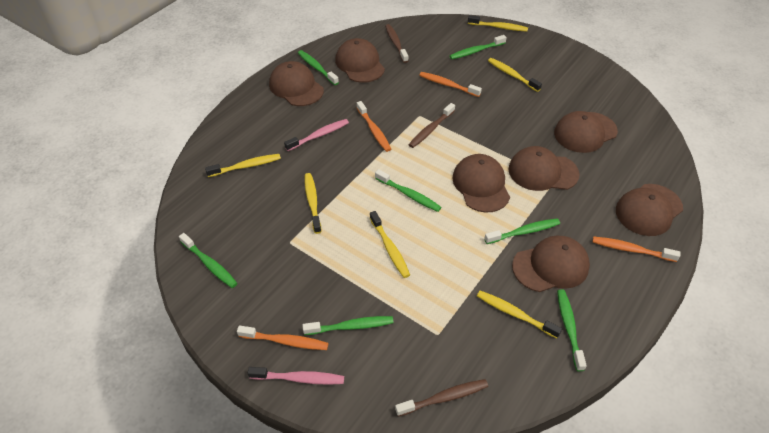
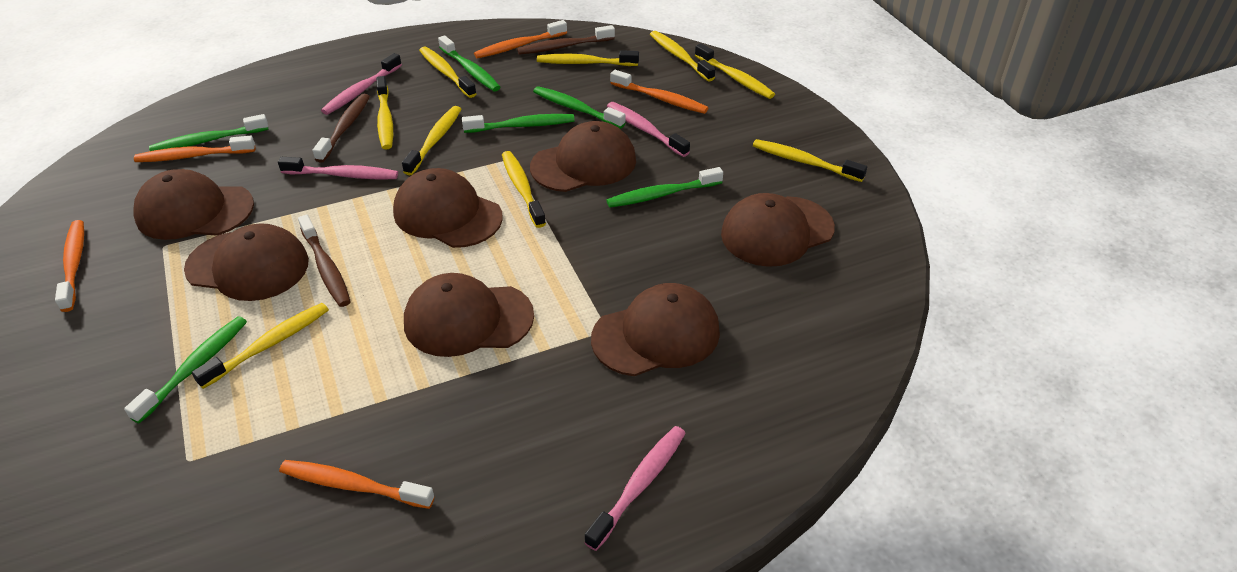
green toothbrush: [179,233,237,288] [298,50,339,85] [303,316,394,335] [375,169,442,212] [450,35,507,59] [484,218,560,244] [557,289,587,371] = 7 -> [124,316,247,423] [149,114,269,151] [438,35,501,91] [462,114,575,133] [533,86,625,129] [606,167,723,208] = 6
orange toothbrush: [237,325,329,350] [357,101,391,152] [419,72,482,97] [592,237,680,262] = 4 -> [55,220,84,312] [134,136,255,162] [279,460,435,509] [474,20,567,58] [611,70,708,114] = 5
pink toothbrush: [248,367,344,385] [284,119,349,151] = 2 -> [278,157,398,180] [321,53,402,115] [584,426,686,551] [607,102,690,157] = 4
yellow toothbrush: [205,154,281,177] [305,173,322,234] [370,211,410,278] [468,15,528,32] [477,291,562,338] [488,58,542,92] = 6 -> [192,303,329,389] [376,76,393,149] [402,106,461,175] [419,46,477,98] [502,151,546,228] [537,50,639,66] [650,31,715,81] [695,43,775,99] [753,139,867,182] = 9

